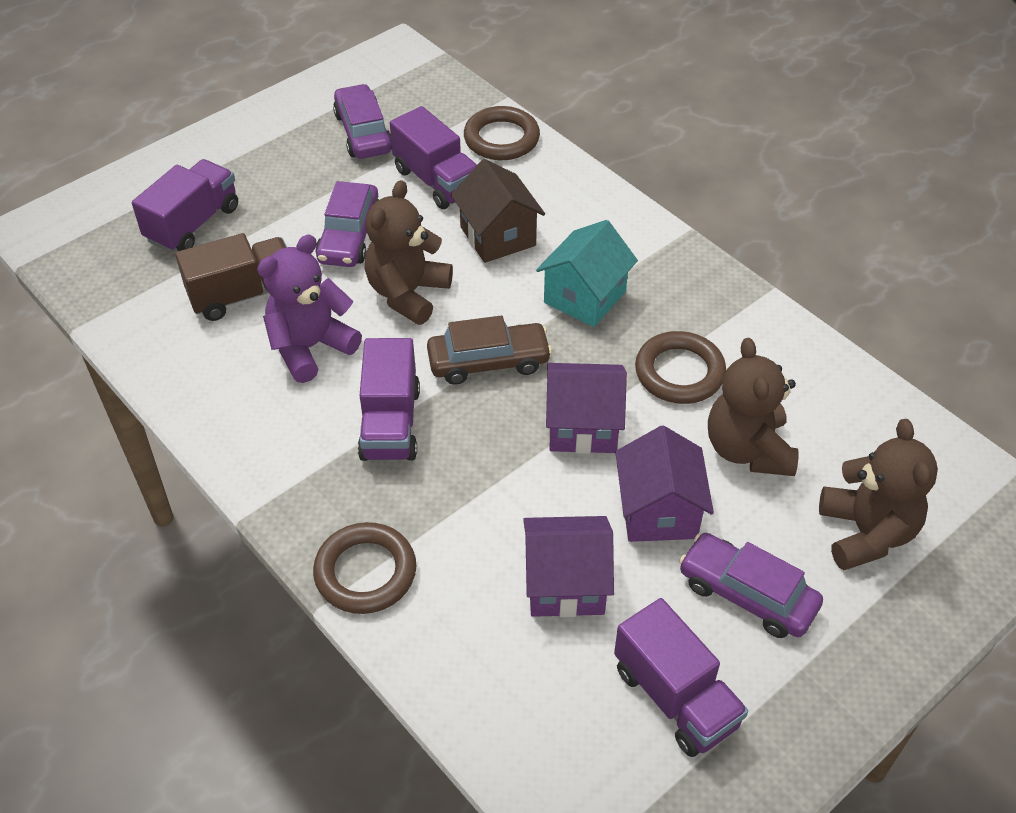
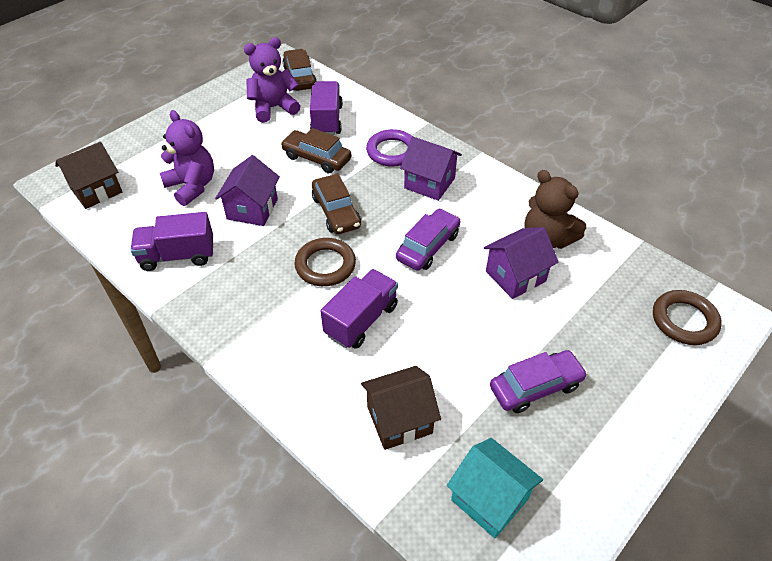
brown car: [427,316,552,385] = 1 -> [281,128,352,173] [283,49,317,91] [312,174,361,234] = 3
brown house: [451,159,545,263] = 1 -> [55,142,122,209] [361,366,441,450] = 2
brown ring: [313,522,416,614] [464,106,540,160] [635,331,726,404] = 3 -> [294,238,356,286] [653,290,722,345] = 2
brown teddy bear: [365,180,453,325] [708,338,799,476] [819,419,938,570] = 3 -> [524,170,586,249] = 1
brown truck: [175,233,287,321] = 1 -> none = 0
purple car: [315,181,379,267] [333,84,392,159] [679,533,823,638] = 3 -> [396,208,461,271] [490,350,588,413] = 2
purple ring: none = 0 -> [366,129,413,167] = 1
purple teddy bear: [257,235,362,383] = 1 -> [160,110,214,206] [244,37,300,123] = 2
purple truck: [132,159,238,252] [358,338,420,461] [390,106,477,209] [614,598,748,757] = 4 -> [130,212,213,271] [310,81,343,135] [321,269,398,349] = 3

